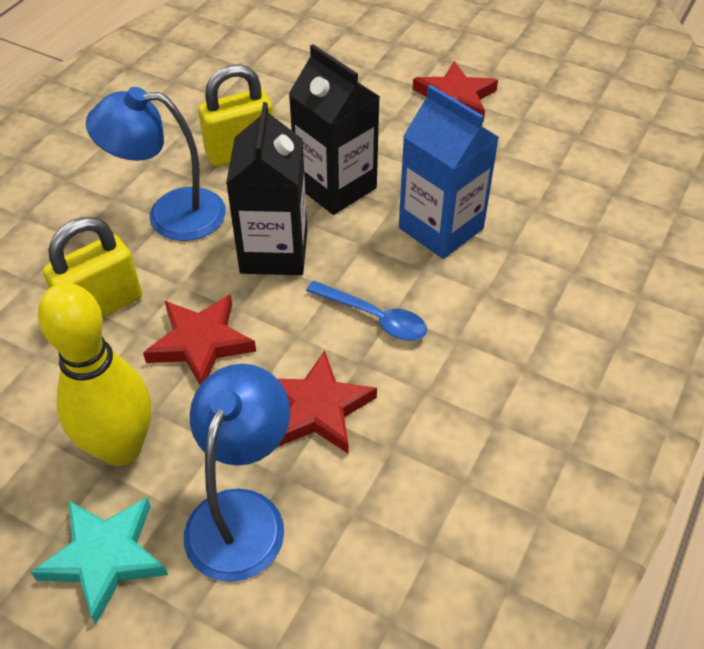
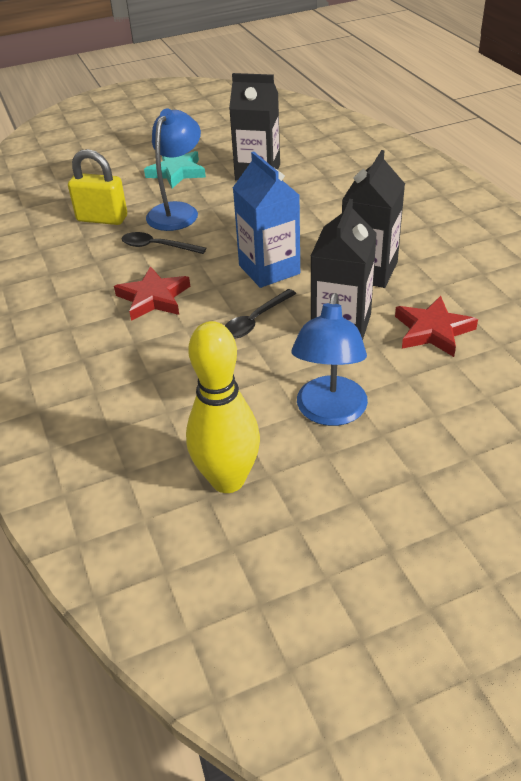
black carton: [226,102,307,275] [289,44,380,215] = 2 -> [229,73,280,181] [311,199,377,340] [342,150,405,288] = 3
black spoon: none = 0 -> [122,232,206,254] [225,289,296,339] = 2
blue spoon: [306,281,427,341] = 1 -> none = 0
red star: [143,294,256,385] [277,350,377,454] [413,61,498,122] = 3 -> [114,266,190,321] [395,296,478,357] = 2
yellow padlock: [43,217,142,318] [198,64,273,167] = 2 -> [68,149,127,225] = 1

